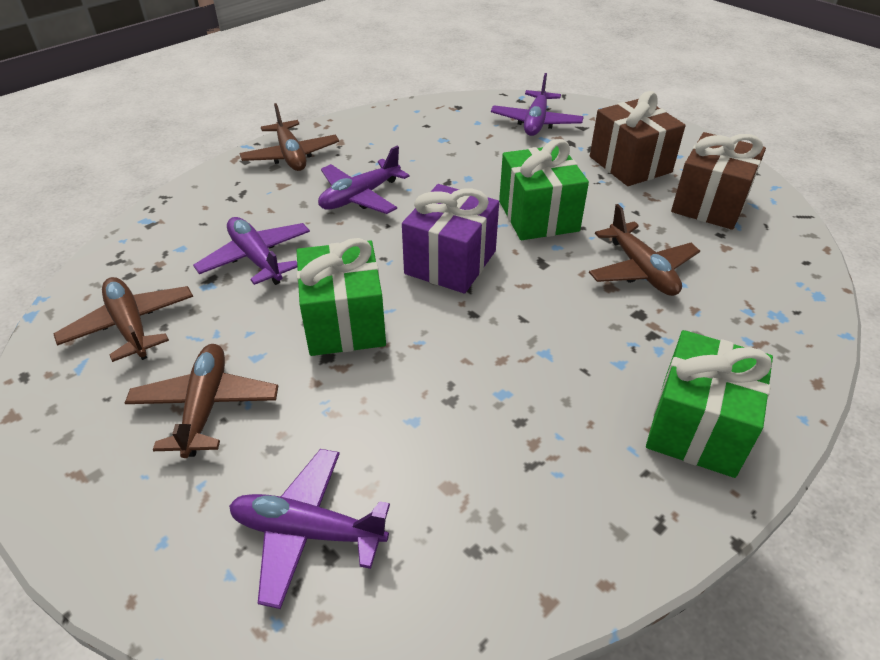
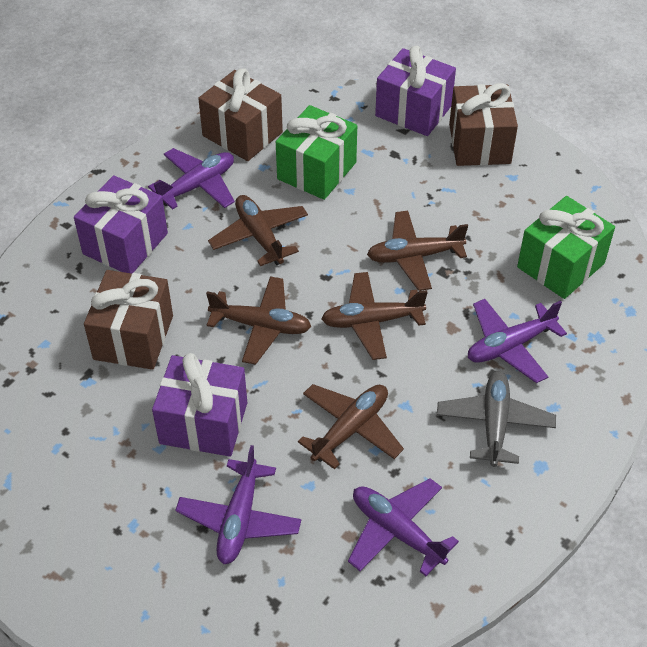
brown gift: [590,91,686,186] [671,132,766,230] = 2 -> [84,270,173,370] [198,68,283,161] [449,83,518,166] = 3
brown plane: [54,277,193,362] [125,344,278,458] [239,103,339,171] [589,204,700,296] = 4 -> [206,276,311,365] [208,195,308,266] [298,384,404,469] [321,272,428,360] [367,211,468,291] = 5
green gift: [297,238,386,356] [499,139,589,240] [646,330,773,478] = 3 -> [276,105,357,200] [517,196,615,299] = 2
grey plane: none = 0 -> [437,371,556,467] = 1
purple gift: [402,184,499,294] = 1 -> [74,175,168,274] [152,353,247,457] [375,46,456,136] = 3

